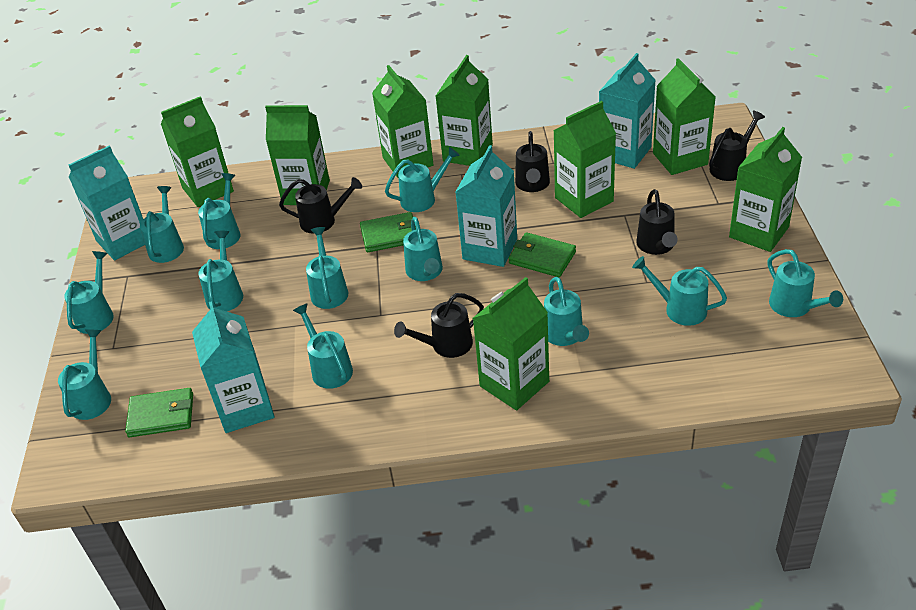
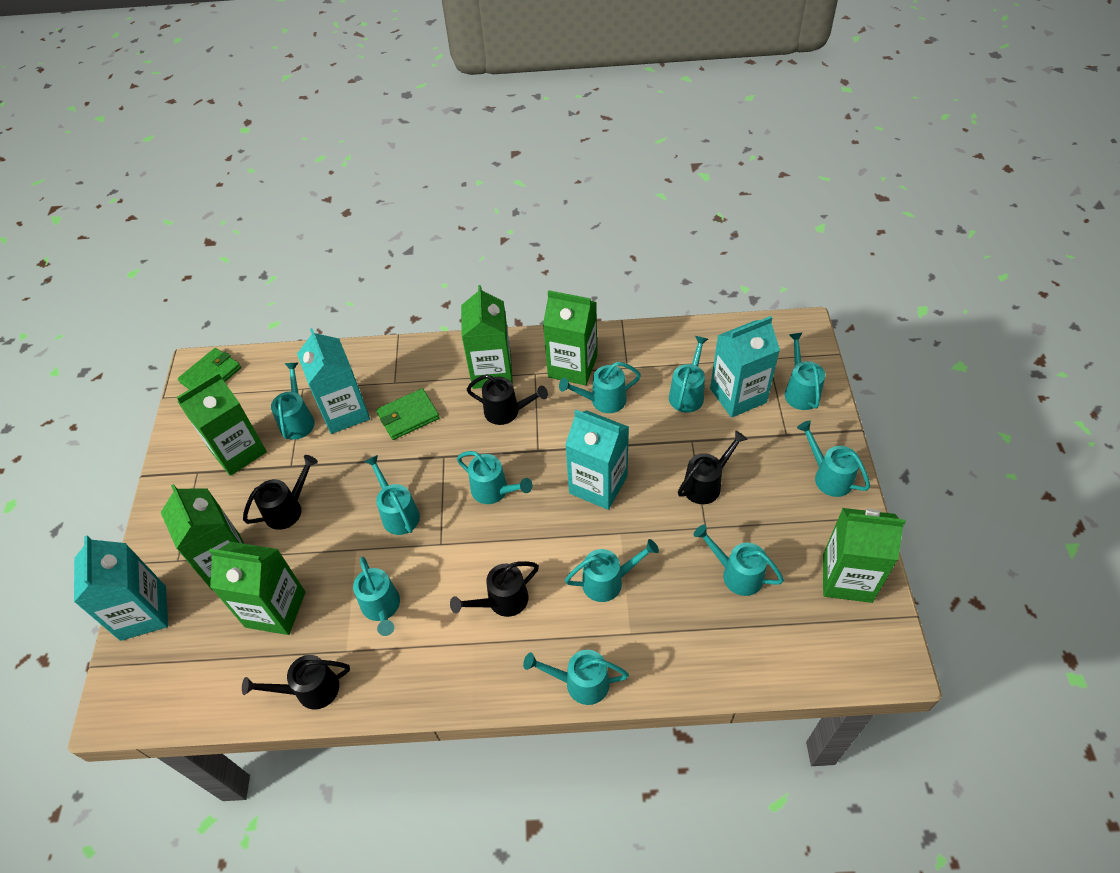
green carton: [161,96,234,207] [265,105,330,205] [372,65,434,178] [436,55,493,166] [473,277,549,410] [553,101,616,218] [653,58,716,175] [729,127,802,252] = 8 -> [161,484,244,590] [176,372,267,476] [209,542,305,635] [461,285,513,389] [543,290,597,385] [823,508,906,603] = 6
green wallet: [125,388,193,437] [360,212,416,252] [508,232,576,277] = 3 -> [178,348,241,389] [376,388,440,440] = 2
turquoise watering can: [58,329,111,420] [64,251,114,334] [140,186,184,263] [198,173,240,249] [198,231,243,312] [293,303,353,389] [306,227,348,309] [385,147,460,212] [403,217,443,281] [544,277,589,346] [632,256,727,326] [768,249,843,317] = 12 -> [271,363,315,440] [353,557,400,636] [364,455,420,535] [457,451,533,504] [523,650,629,705] [559,362,641,413] [565,539,659,602] [669,336,708,413] [694,524,784,596] [785,332,825,410] [797,421,870,497] = 11

